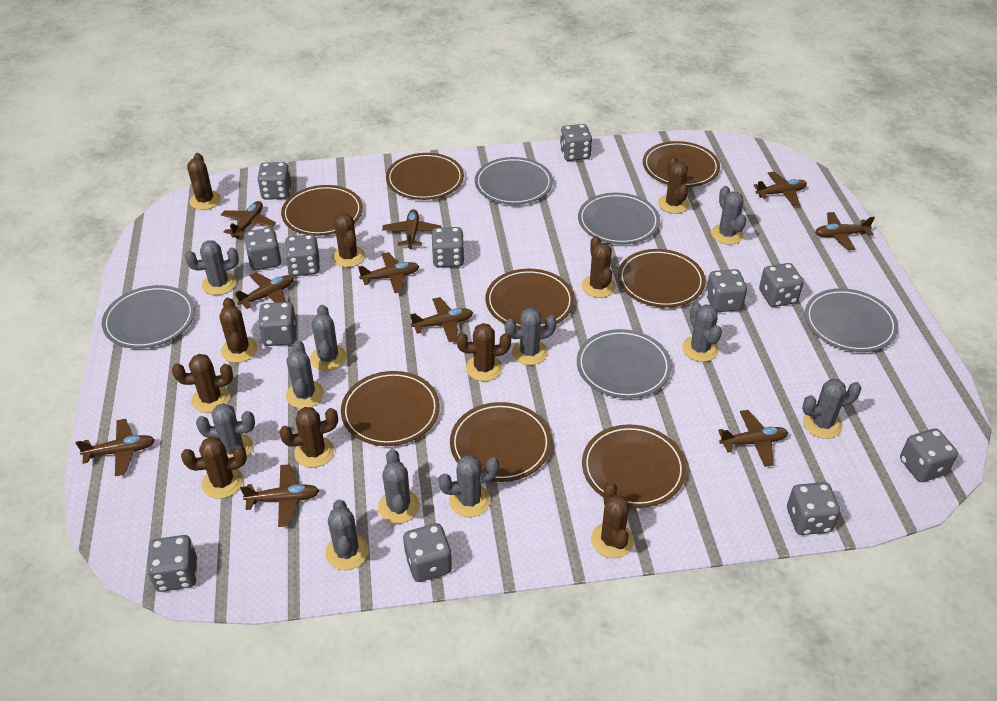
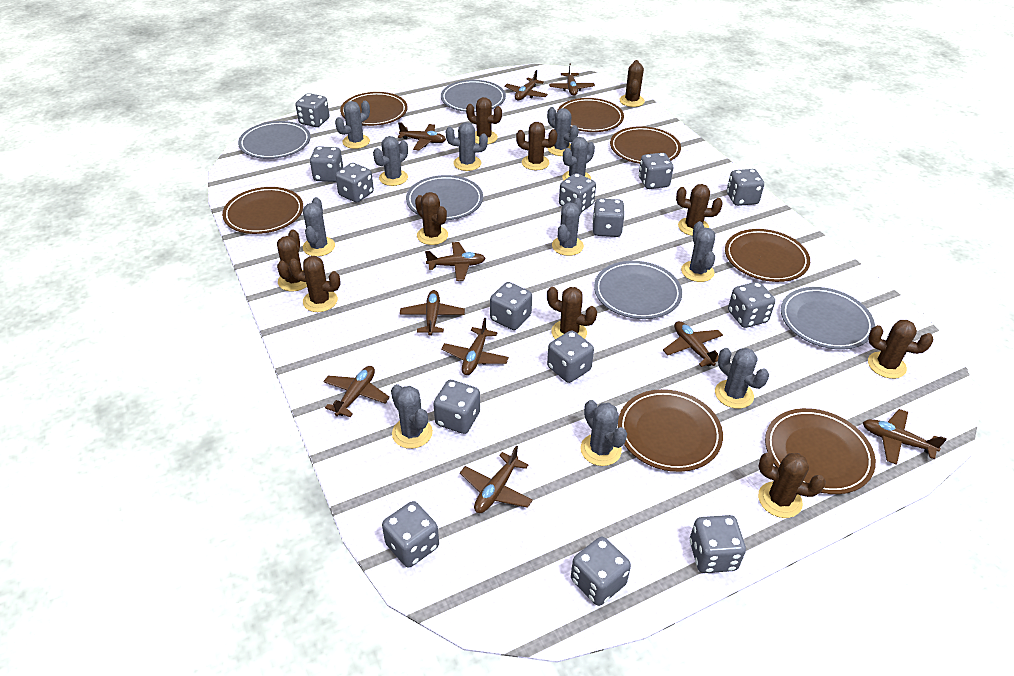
brown plate: [281,185,363,236] [341,371,440,446] [386,153,464,200] [450,402,552,482] [485,269,574,328] [582,424,686,508] [618,249,706,308] [643,141,720,187] = 8 -> [222,187,303,234] [340,92,408,126] [557,98,624,132] [610,126,681,164] [618,389,723,472] [725,229,810,282] [765,408,876,494] = 7
grey dice: [147,535,197,592] [244,228,281,271] [257,162,291,200] [258,302,297,346] [285,234,320,276] [403,523,452,582] [431,227,464,267] [560,124,592,161] [706,269,747,312] [759,263,803,307] [787,482,840,535] [900,428,958,482] = 12 -> [296,93,330,127] [310,146,343,182] [335,163,374,202] [382,501,439,567] [434,380,480,434] [490,282,532,330] [547,330,594,383] [559,173,596,212] [571,537,631,606] [593,198,625,237] [639,153,673,189] [690,515,746,573] [727,169,764,206] [728,282,775,328] = 14

